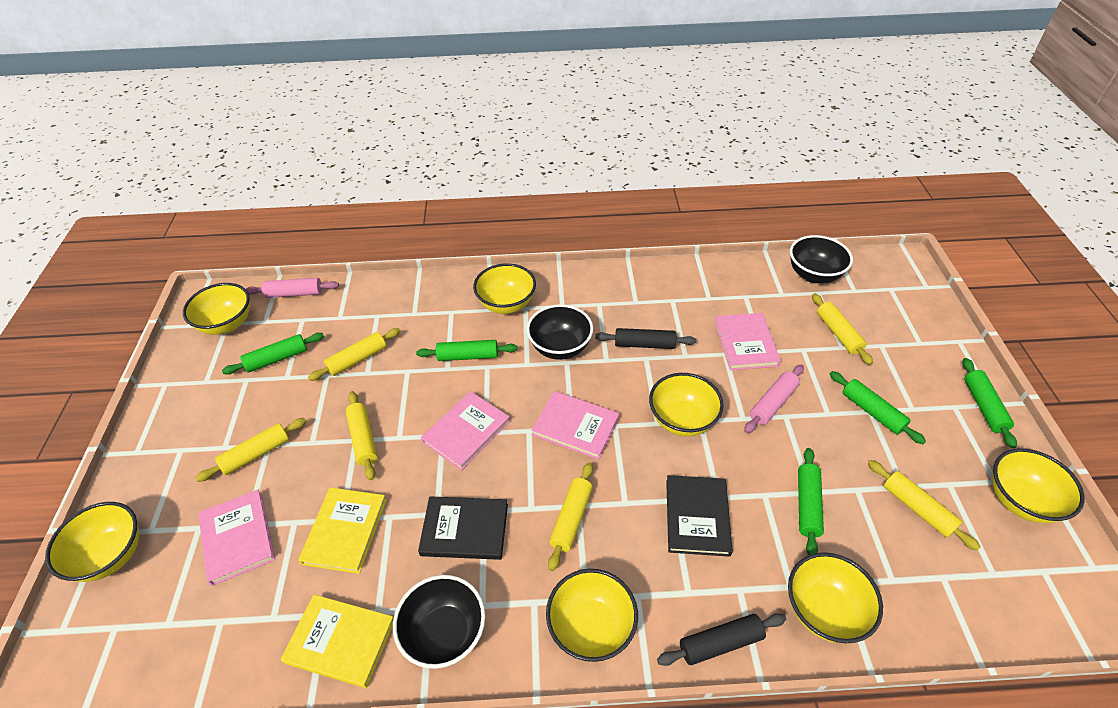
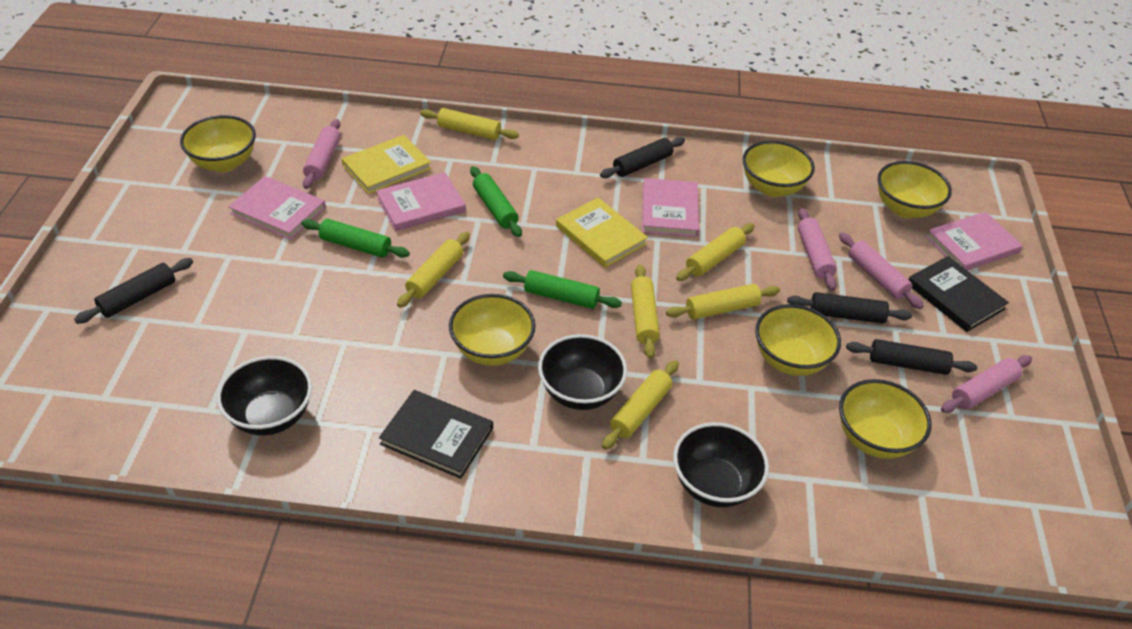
black rolling pin: [595,328,696,349] [657,613,786,666] = 2 -> [74,258,193,324] [600,137,685,178] [787,292,912,324] [846,339,977,375] = 4
green rolling pin: [222,333,324,375] [416,340,518,361] [798,448,824,555] [830,371,926,444] [962,358,1017,448] = 5 -> [301,219,410,258] [470,166,522,237] [503,270,622,309] = 3
pink rolling pin: [246,278,339,298] [744,365,804,433] = 2 -> [303,119,341,189] [798,208,837,291] [839,233,924,309] [941,355,1032,413] = 4
yellow bowl: [45,502,139,582] [183,283,250,335] [473,263,536,314] [546,569,638,662] [649,373,724,437] [788,552,883,643] [992,448,1085,523] = 7 -> [180,115,256,172] [449,294,535,366] [742,141,815,197] [755,304,841,376] [839,379,932,459] [878,161,952,218] = 6

